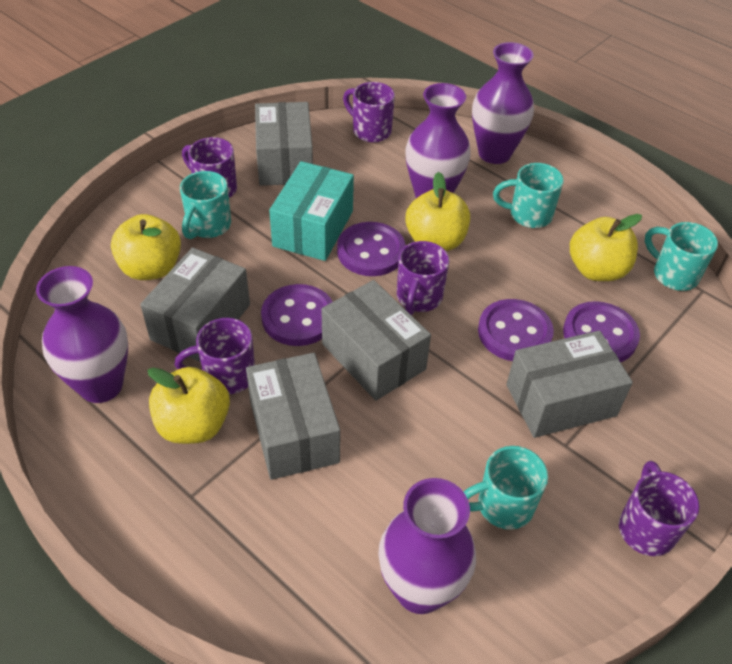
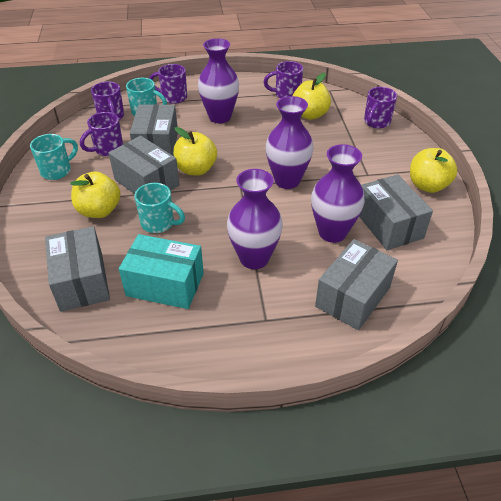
purple button: [261,284,333,346] [337,222,405,276] [478,299,554,361] [563,301,640,362] = 4 -> none = 0
turquoise mug: [180,171,231,239] [463,446,548,530] [493,163,564,228] [645,222,718,291] = 4 -> [30,134,78,180] [126,78,167,116] [134,183,185,233] = 3

